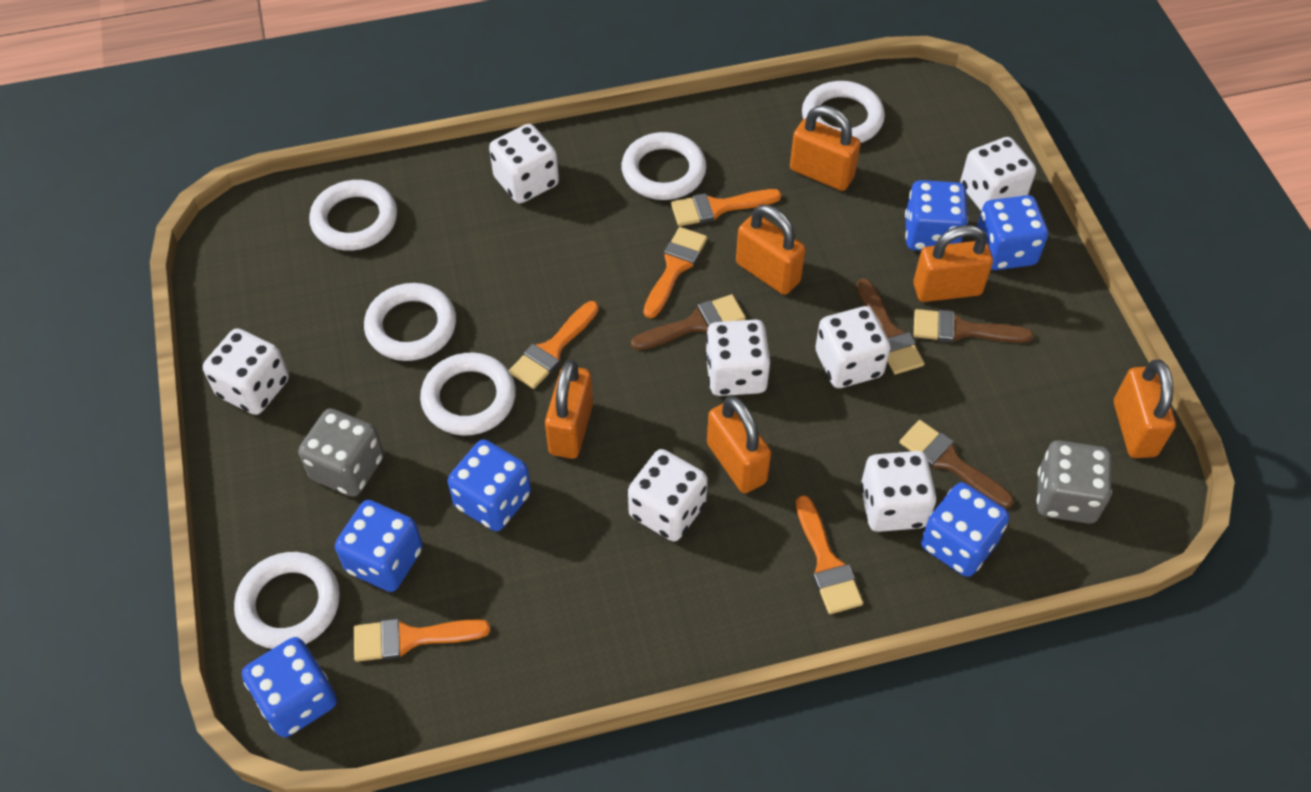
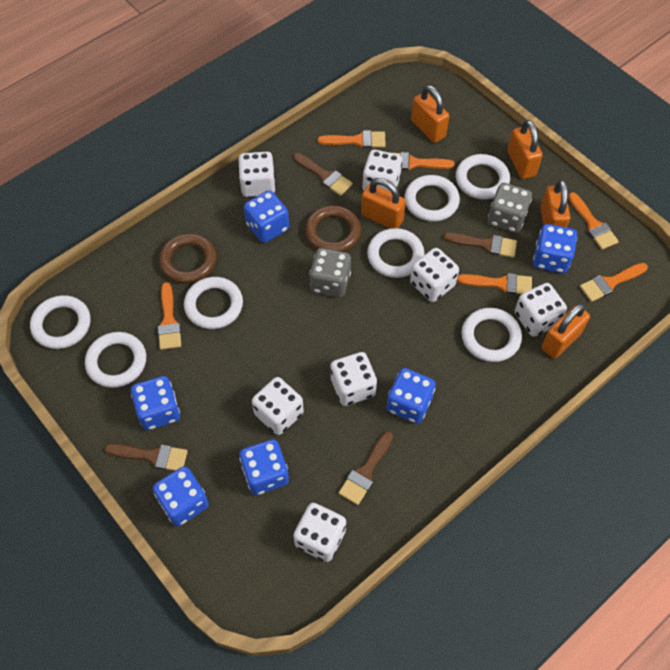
brown ring: none = 0 -> [159,234,217,284] [305,205,361,252] = 2
orange brush: [354,619,491,662] [509,301,599,389] [644,227,707,318] [671,189,782,226] [796,495,863,614] = 5 -> [158,282,181,350] [318,130,386,148] [394,152,455,171] [457,273,532,294] [568,192,619,250] [580,263,648,302] = 6
orange padlock: [545,360,593,459] [707,396,771,493] [736,205,806,295] [790,105,861,191] [913,225,993,302] [1114,360,1176,458] = 6 -> [361,178,406,228] [411,85,449,143] [508,120,543,179] [540,180,570,228] [541,303,590,359] = 5
white ring: [234,552,340,649] [309,180,397,251] [364,283,456,361] [420,353,516,436] [621,132,706,200] [802,81,885,143] = 6 -> [30,295,90,349] [85,332,146,388] [184,277,243,329] [367,228,425,278] [405,175,460,222] [456,154,510,200] [462,308,522,362] = 7

